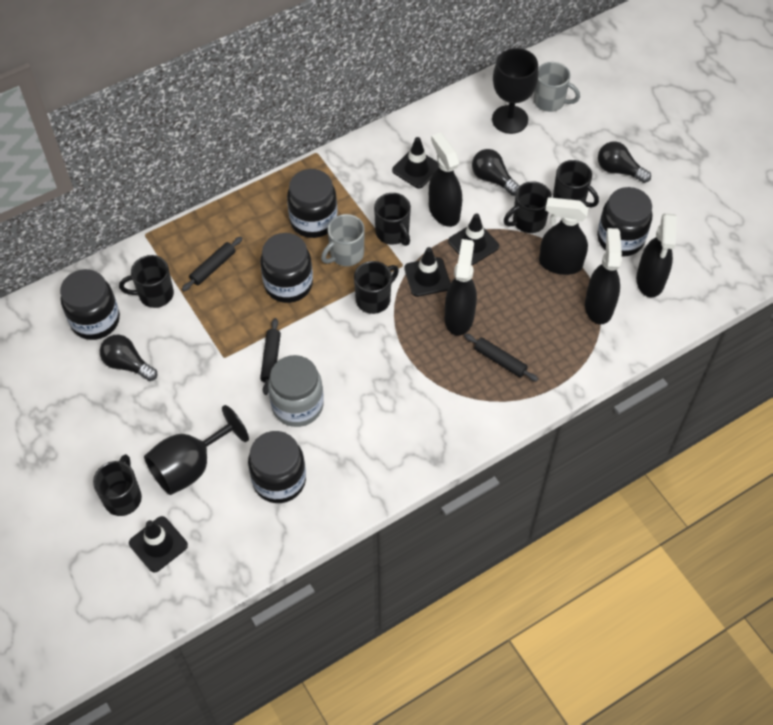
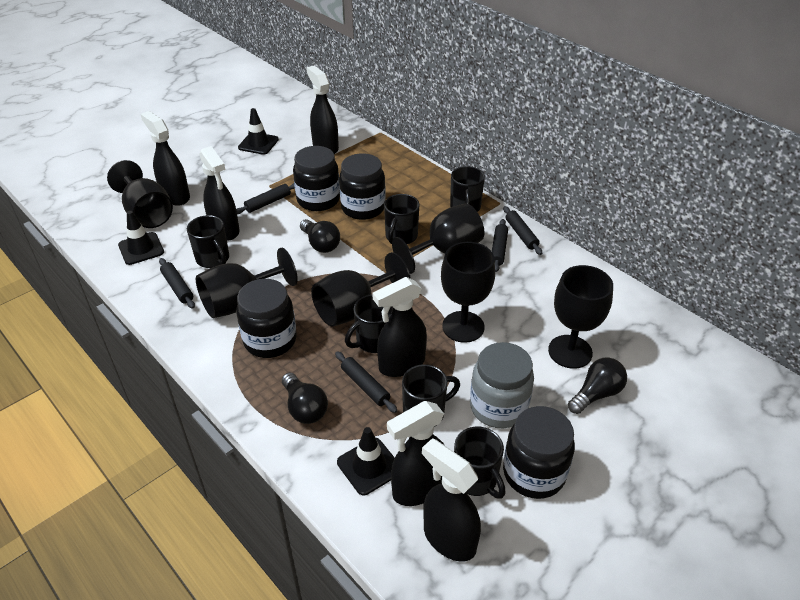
black goblet: [144,405,249,495] [492,48,539,134] = 2 -> [107,160,173,228] [196,248,298,318] [311,252,411,326] [392,203,484,274] [441,242,495,343] [548,265,613,369] = 6
black jar: [60,269,120,340] [248,431,306,503] [260,233,313,303] [287,169,337,238] [597,187,652,256] = 5 -> [236,279,297,358] [293,146,340,211] [339,153,386,220] [503,406,575,499] = 4
black rolling pin: [182,236,243,291] [260,318,281,395] [464,334,538,382] = 3 -> [159,258,195,309] [236,183,295,214] [335,351,397,413] [492,219,508,272] [503,206,542,255] = 5
black spray bottle: [429,132,462,227] [445,239,477,335] [539,197,588,275] [585,228,622,324] [636,213,677,298] = 5 -> [140,111,190,206] [199,146,240,241] [306,65,339,154] [372,277,427,377] [387,401,444,506] [422,438,481,562] = 6
black traffic cone: [129,516,188,572] [392,137,439,188] [404,247,451,297] [448,213,499,265] = 4 -> [118,211,164,265] [238,108,279,155] [337,427,395,495] = 3
grey mug: [321,214,365,266] [534,62,580,112] = 2 -> none = 0

